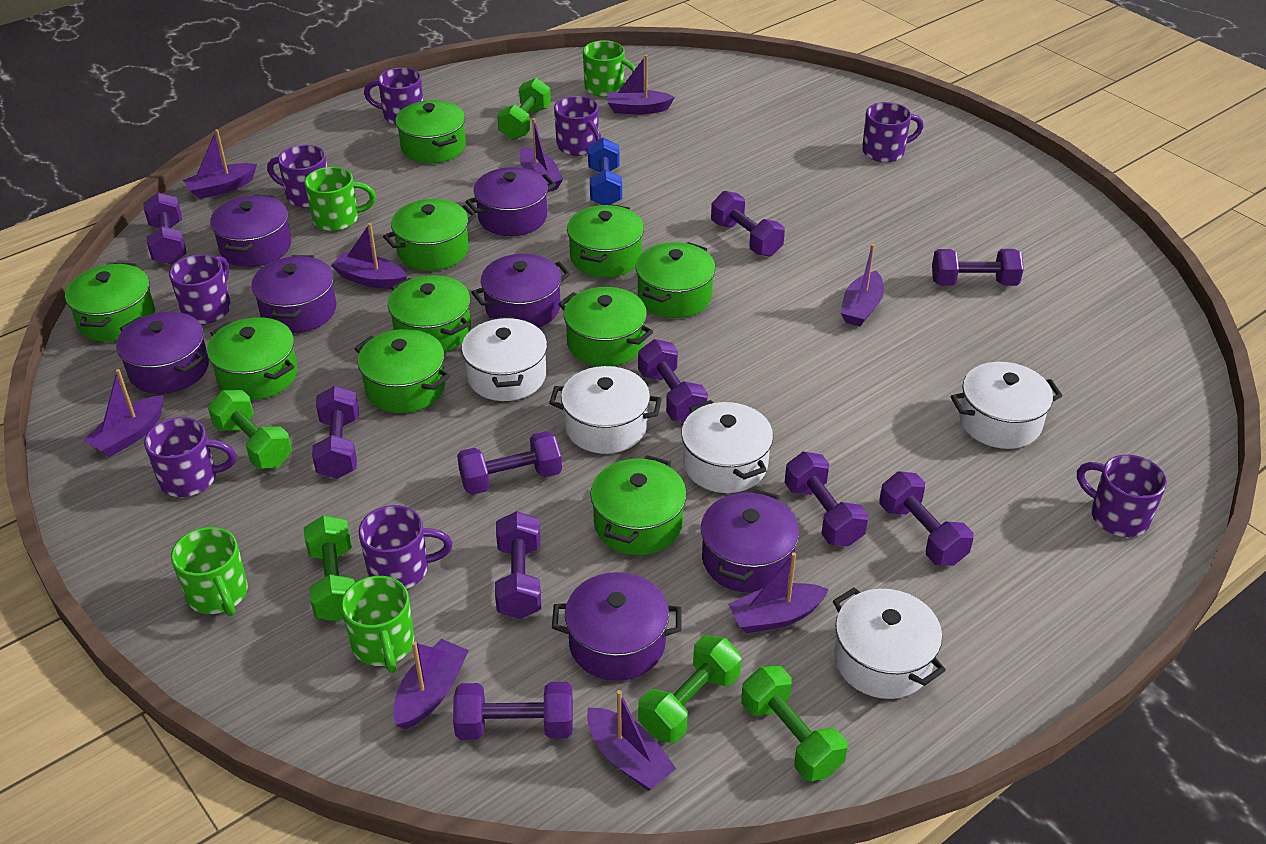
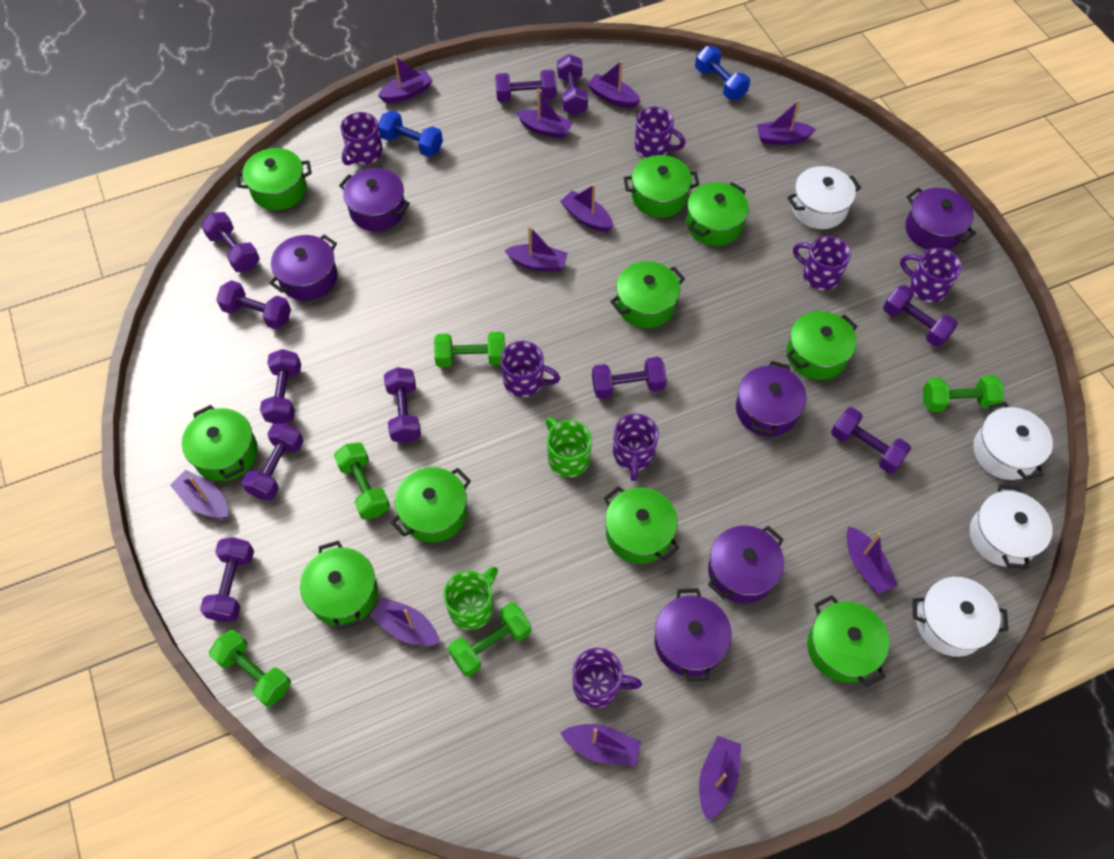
blue dumbbell: [588,138,622,205] = 1 -> [378,111,443,157] [695,46,750,100] = 2
green mug: [171,527,248,616] [304,167,376,231] [341,576,414,673] [583,40,636,97] = 4 -> [443,566,498,630] [546,417,592,477] = 2
purple boat: [83,369,164,457] [183,129,257,199] [331,223,407,289] [393,639,469,730] [520,118,563,192] [587,690,676,791] [607,55,675,114] [728,552,829,633] [841,244,884,327] = 9 -> [170,470,228,519] [370,597,440,646] [378,56,433,103] [504,226,568,272] [516,88,573,139] [560,184,613,232] [560,724,641,766] [587,60,640,108] [699,736,741,820] [757,99,816,145] [846,526,897,594] = 11
purple dumbbell: [143,192,187,265] [312,386,359,479] [453,682,573,740] [457,431,562,495] [495,511,541,619] [638,339,708,422] [711,191,785,257] [784,452,868,547] [879,471,974,566] [932,249,1024,286] = 10 -> [200,537,254,622] [201,212,260,272] [216,280,291,330] [242,423,303,500] [260,349,301,424] [384,367,421,443] [495,70,557,102] [557,54,588,115] [592,357,667,399] [831,407,911,474] [883,285,958,347] = 11
purple mug: [144,417,236,497] [169,255,231,324] [267,145,327,208] [358,505,453,589] [364,67,423,125] [554,96,601,156] [862,102,924,162] [1077,455,1167,537] = 8 -> [340,112,383,166] [501,341,560,397] [572,648,642,708] [613,414,659,481] [635,107,686,158] [793,236,851,290] [900,248,962,302] = 7
purple pot: [116,312,209,394] [210,195,291,267] [251,255,337,333] [465,167,556,236] [471,254,571,328] [552,572,682,681] [701,489,799,593] = 7 -> [269,234,338,301] [339,168,410,231] [655,588,732,681] [708,525,784,603] [736,361,807,437] [905,188,976,250] = 6
white pot: [461,316,547,401] [549,366,662,454] [681,400,773,493] [833,588,946,699] [951,362,1063,449] = 5 -> [787,166,861,229] [912,577,1008,657] [970,485,1053,569] [973,402,1053,480] = 4

